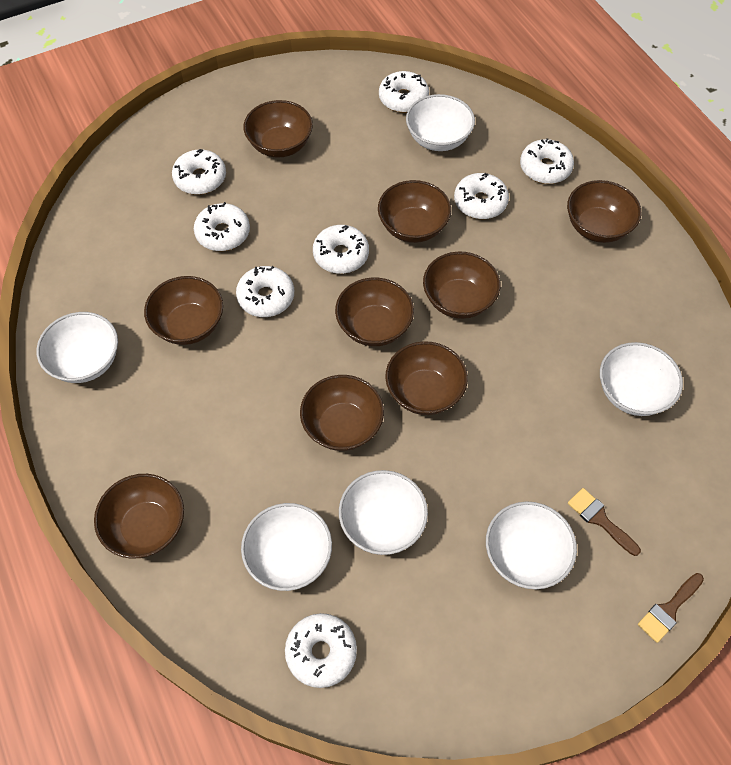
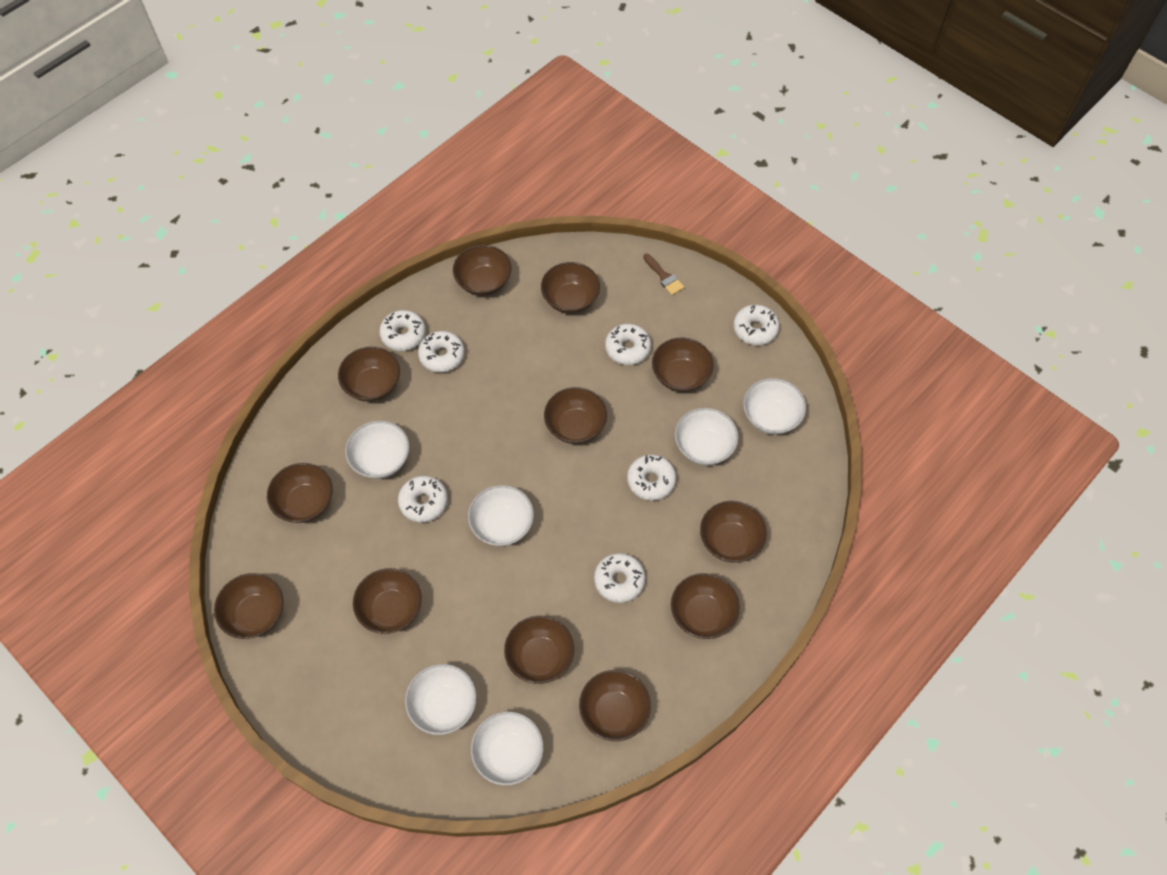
brown bowl: [94,474,184,559] [144,276,223,345] [243,100,313,158] [300,375,384,451] [335,278,414,346] [378,180,451,243] [385,341,468,415] [423,251,500,319] [567,180,641,243] = 9 -> [214,573,284,639] [267,463,333,523] [338,347,400,402] [353,568,422,634] [453,245,512,296] [504,616,574,684] [541,262,600,314] [544,387,607,444] [579,670,651,741] [652,337,714,392] [671,573,740,639] [700,501,767,563] = 12
brown brush: [568,488,641,556] [638,573,704,643] = 2 -> [643,254,684,295] = 1
white donut: [172,149,226,195] [194,202,250,251] [236,266,294,317] [285,613,357,688] [313,225,369,274] [379,71,429,113] [454,173,509,219] [520,138,574,184] = 8 -> [379,310,426,351] [398,476,448,522] [418,331,465,373] [594,553,645,603] [605,324,651,365] [627,455,676,501] [733,305,780,345] = 7

